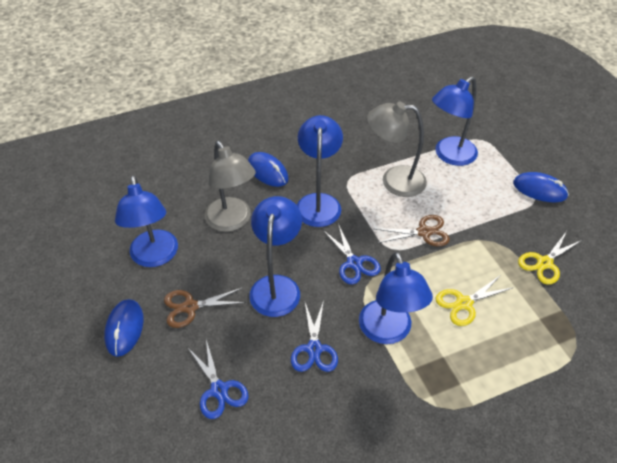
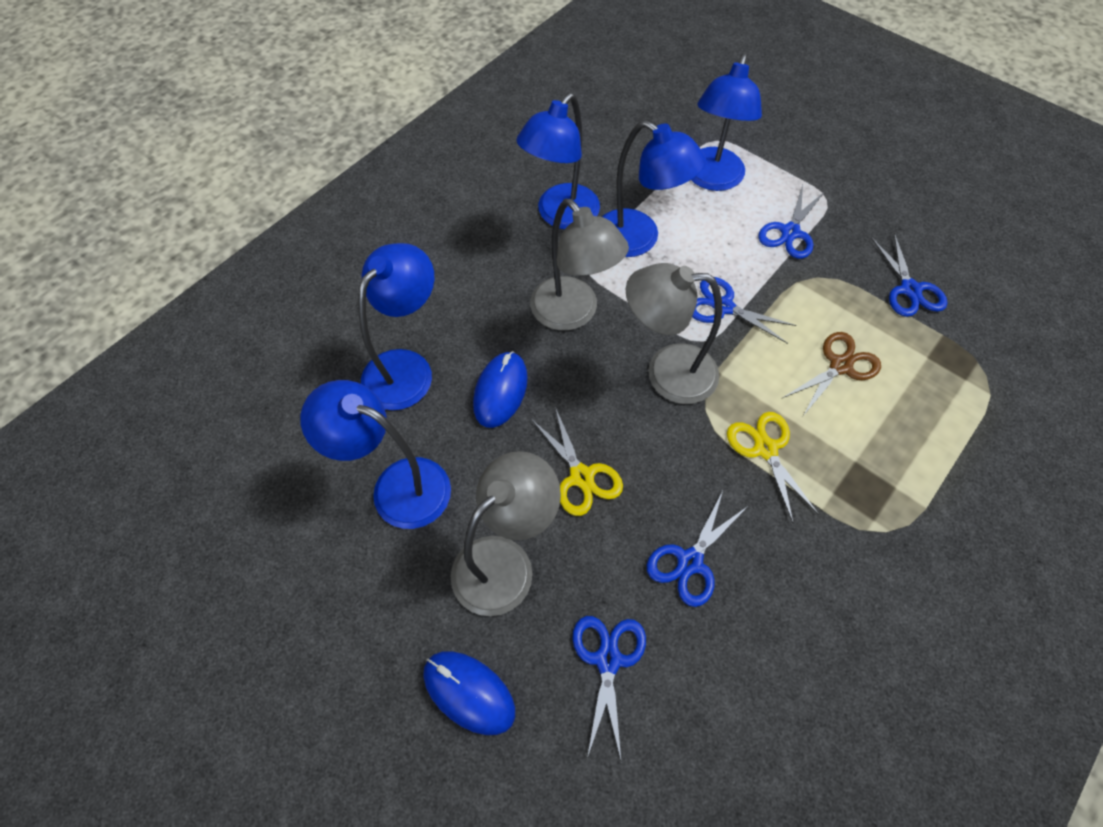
blue mouse: [104,299,144,357] [248,152,289,187] [513,172,569,202] = 3 -> [423,651,515,735] [473,351,528,428] = 2
blue scissors: [187,340,249,419] [291,300,338,372] [323,223,381,284] = 3 -> [573,616,646,760] [647,491,748,607] [692,277,797,344] [758,185,824,259] [871,233,948,317] = 5
brown scissors: [164,288,246,328] [375,215,450,247] = 2 -> [782,332,881,416] = 1
grey lamp: [205,141,256,232] [367,101,427,197] = 2 -> [451,451,561,616] [530,199,629,331] [626,263,722,404] = 3

